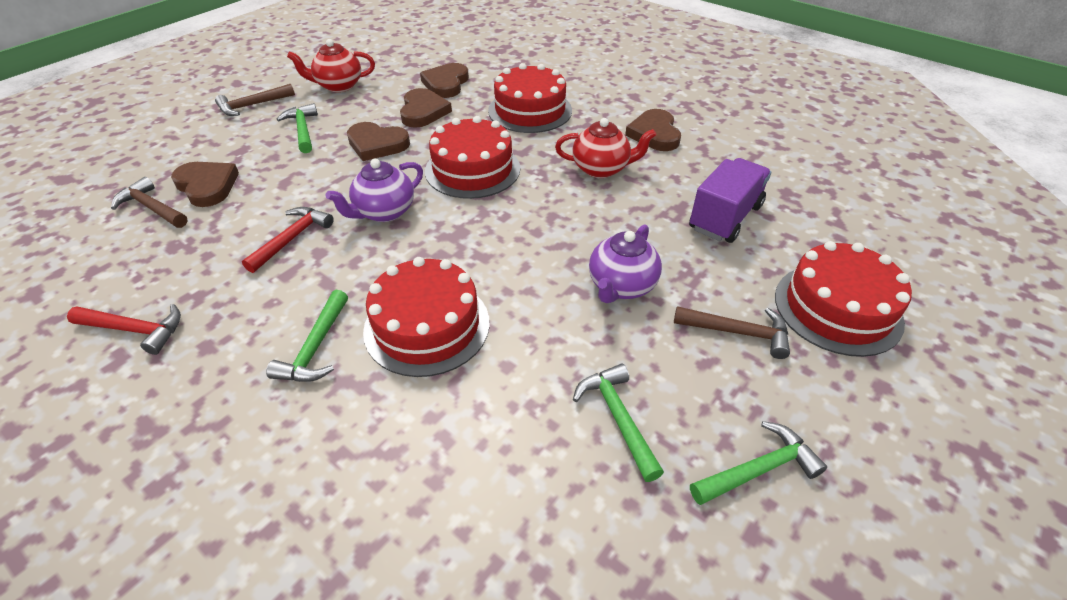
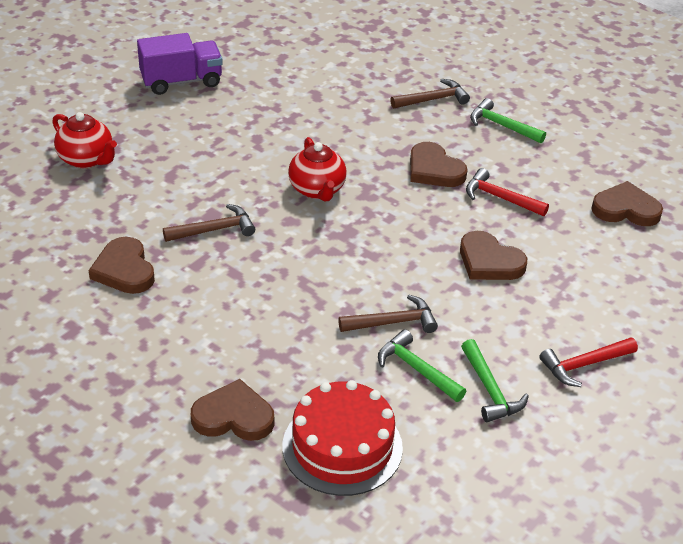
green hammer: [266,290,348,382] [276,103,318,153] [573,364,664,482] [690,421,827,505] = 4 -> [378,329,466,402] [461,339,529,422] [470,98,546,143] = 3
purple teapot: [326,159,423,222] [589,224,662,303] = 2 -> none = 0
red cake: [363,257,490,377] [425,116,520,199] [488,63,572,133] [775,241,912,357] = 4 -> [282,380,403,496] = 1

